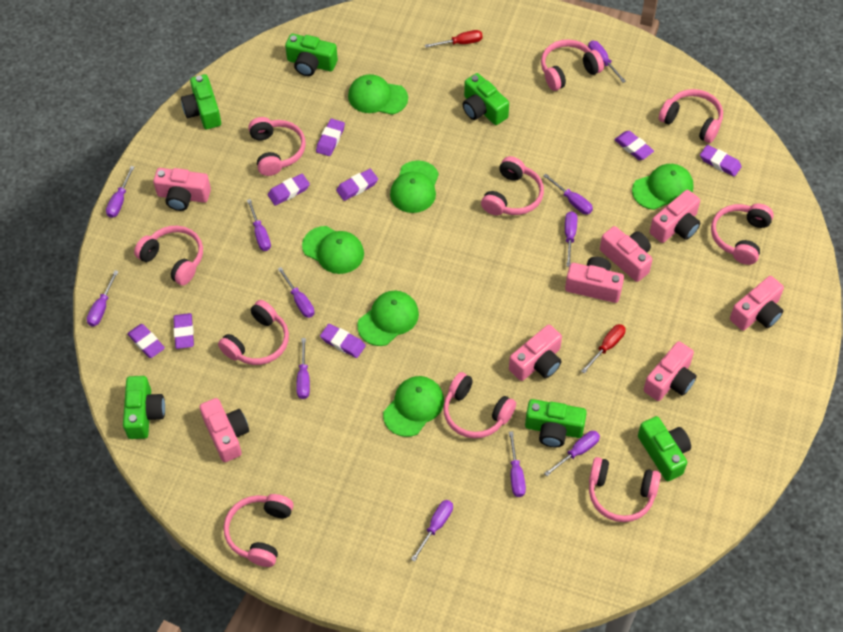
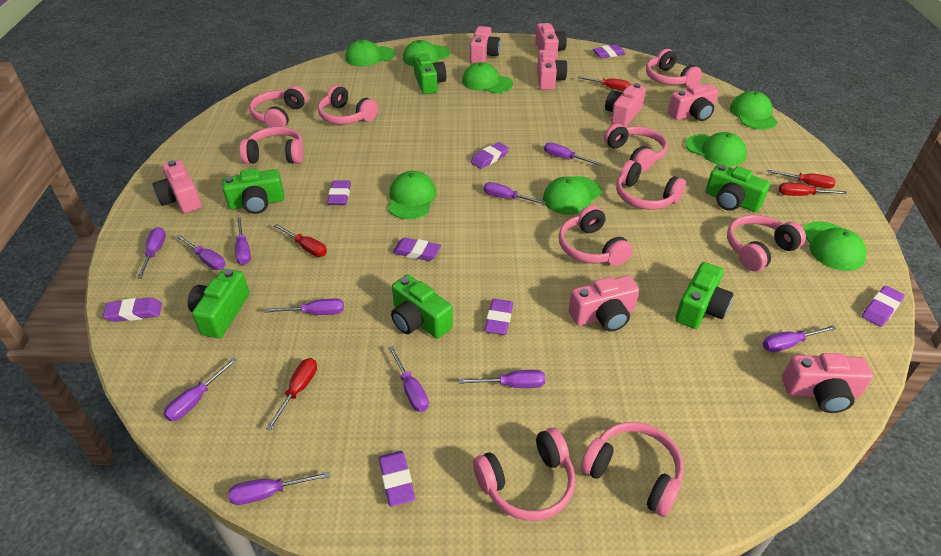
green cap: [302,226,364,274] [348,74,408,115] [357,290,419,346] [383,376,444,437] [390,160,439,213] [632,164,694,210] = 6 -> [345,40,395,66] [388,171,436,219] [403,40,450,66] [462,62,513,93] [543,176,602,215] [685,132,747,166] [730,91,777,130] [803,222,867,271] = 8
red screwdriver: [425,30,483,48] [581,324,626,374] = 2 -> [266,358,317,430] [274,224,327,257] [578,76,630,91] [767,170,836,189] [779,183,848,196] = 5

